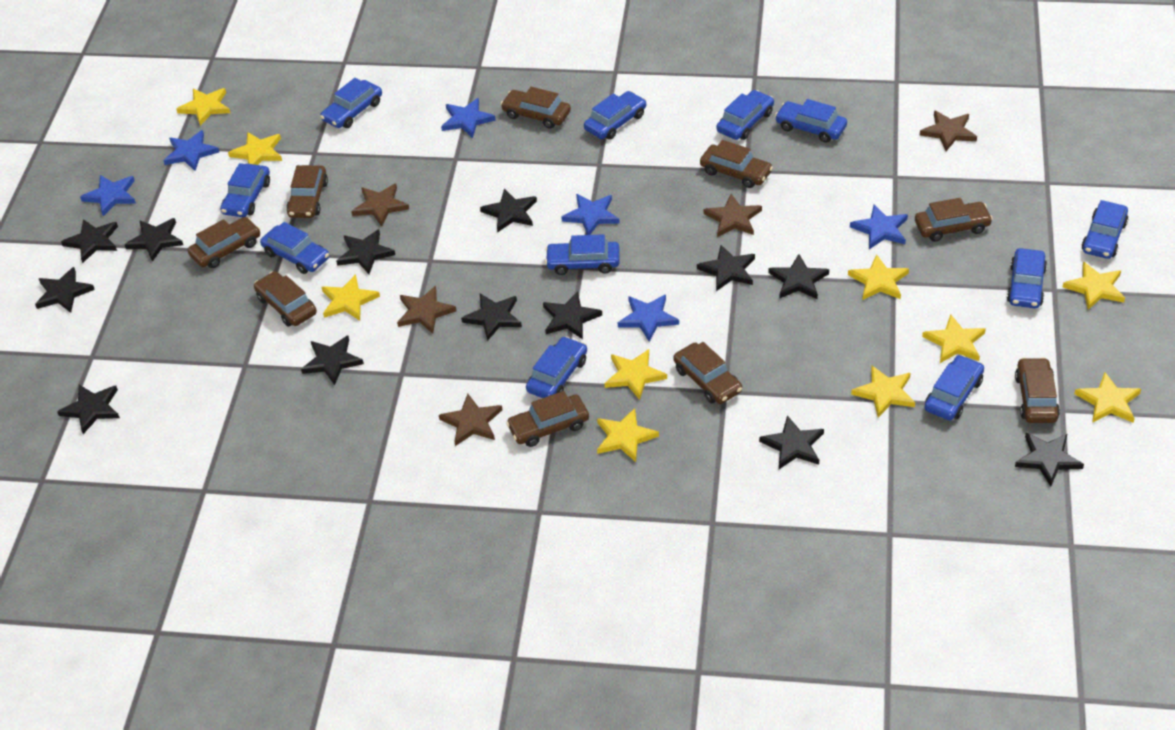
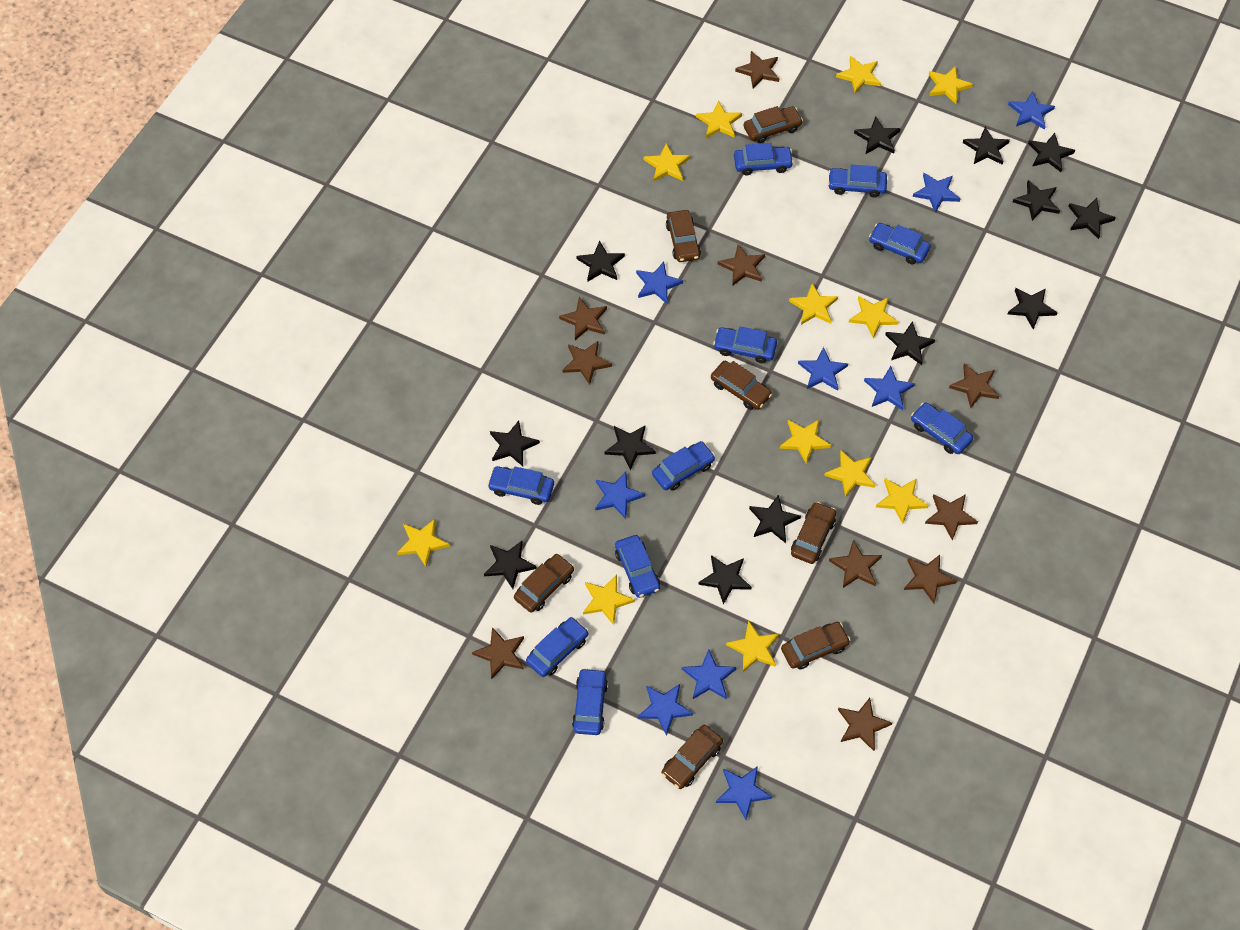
blue car: [220,163,270,217] [260,222,329,274] [320,78,382,128] [526,336,587,398] [545,234,620,275] [584,91,646,140] [716,90,774,140] [775,99,847,143] [925,355,984,420] [1007,248,1047,308] [1081,200,1128,259] = 11 -> [487,466,554,505] [526,617,588,677] [572,668,608,735] [615,535,660,598] [652,441,715,491] [713,326,777,363] [734,143,794,176] [828,164,887,197] [869,223,931,264] [911,402,973,454] = 10
blue star: [80,175,136,216] [163,130,219,171] [441,98,496,138] [561,194,620,235] [618,295,679,342] [850,205,908,249] = 6 -> [595,472,645,519] [636,262,683,304] [638,684,693,736] [682,649,736,699] [716,766,772,820] [798,347,848,391] [864,366,915,410] [913,173,961,213] [1008,91,1055,130] = 9
brown car: [187,217,260,268] [254,271,317,327] [286,165,328,218] [501,87,571,129] [506,391,589,447] [673,342,742,404] [700,140,773,188] [915,198,993,242] [1015,358,1060,423] = 9 -> [514,554,574,613] [662,725,723,789] [666,210,701,262] [711,361,772,410] [744,106,803,143] [781,622,850,669] [791,502,836,564] = 7
brown star: [351,184,409,227] [397,286,457,334] [439,394,502,446] [704,194,762,237] [920,110,977,151] = 5 -> [472,627,524,679] [559,297,607,340] [562,341,612,385] [718,244,765,286] [735,51,779,88] [829,540,882,588] [838,698,892,751] [904,555,957,603] [925,494,978,541] [949,363,999,408] = 10
yellow star: [177,88,230,126] [228,132,282,165] [321,274,380,321] [597,408,659,462] [605,349,667,400] [848,254,909,300] [851,366,915,418] [922,315,986,363] [1063,262,1125,310] [1074,372,1141,423] = 10 -> [397,519,450,567] [583,575,635,625] [644,143,690,181] [696,100,742,138] [726,620,779,672] [780,420,831,464] [789,283,838,325] [824,450,875,498] [836,56,881,94] [849,296,898,338] [876,478,929,524] [928,66,973,104] = 12

